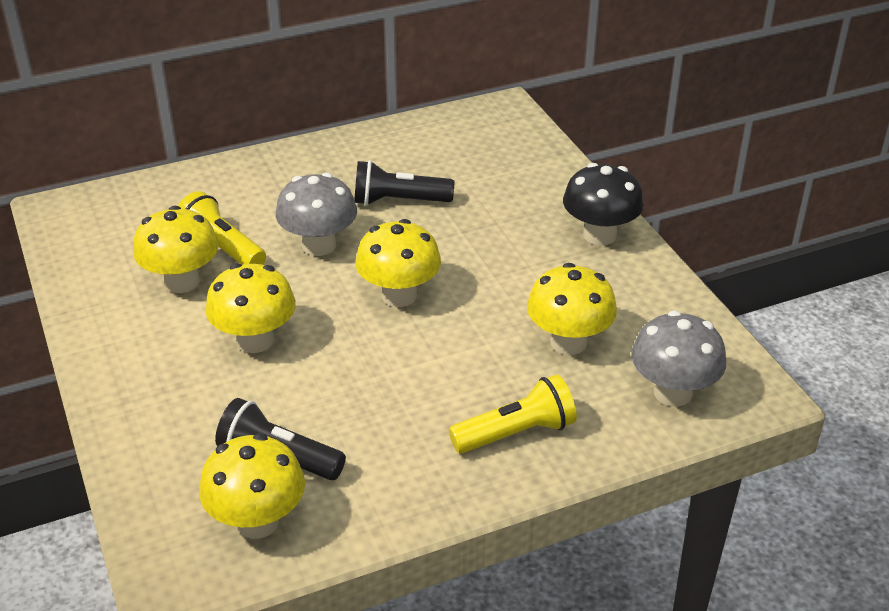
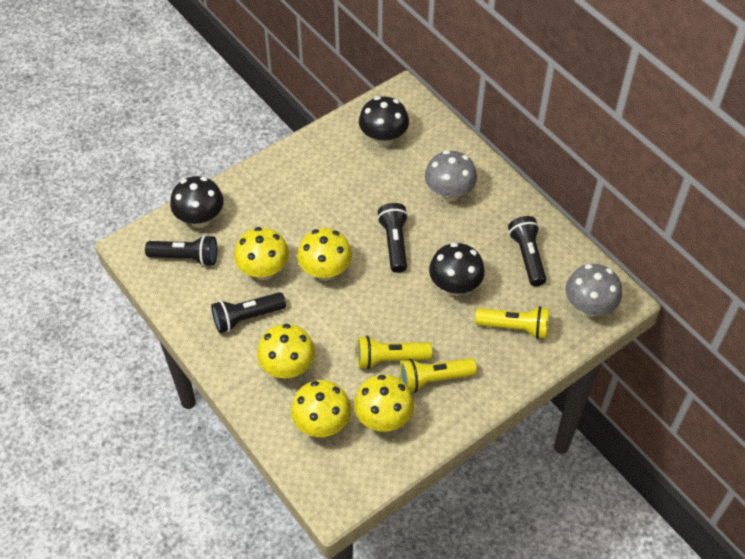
black flashlight: [215,398,346,480] [354,160,454,206] = 2 -> [145,235,217,267] [211,292,286,333] [377,203,408,273] [508,216,546,286] = 4
black mushroom: [563,163,644,245] = 1 -> [170,176,224,228] [359,96,409,147] [429,243,485,296] = 3
yellow flashlight: [178,191,266,265] [449,374,577,454] = 2 -> [357,336,432,369] [400,358,477,393] [475,306,549,339] = 3

